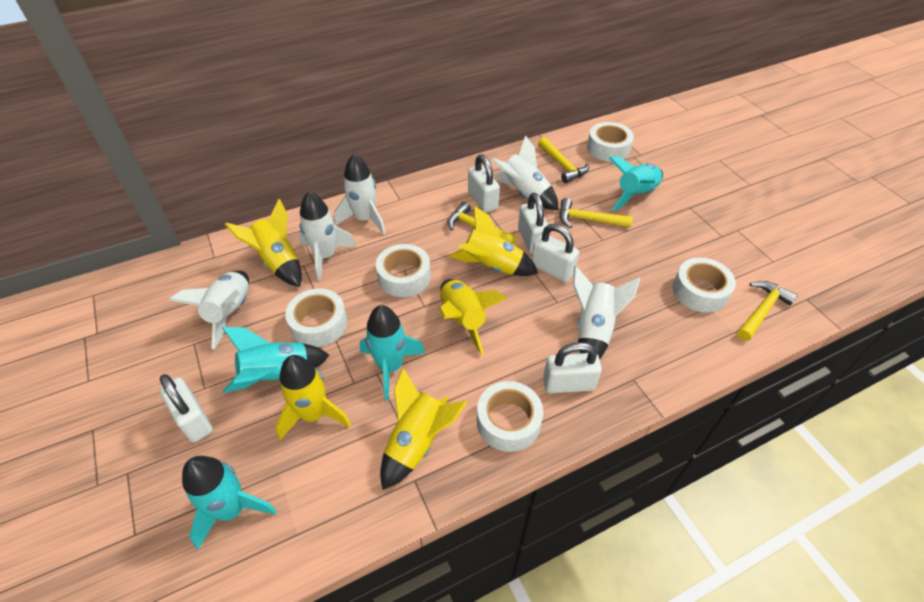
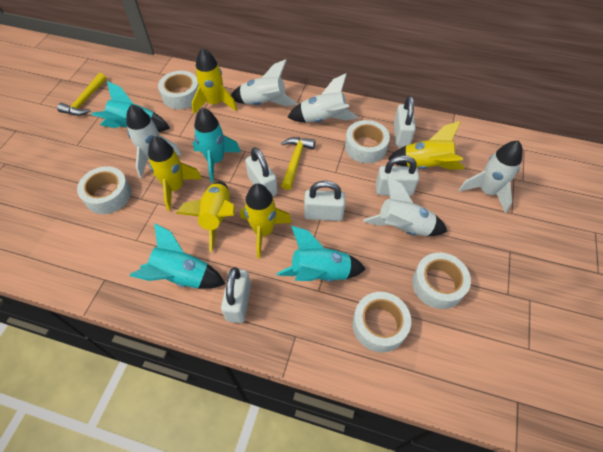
yellow hammer: [447,201,516,244] [538,137,589,183] [559,198,633,228] [737,281,798,341] = 4 -> [57,73,107,116] [281,137,315,190] = 2

